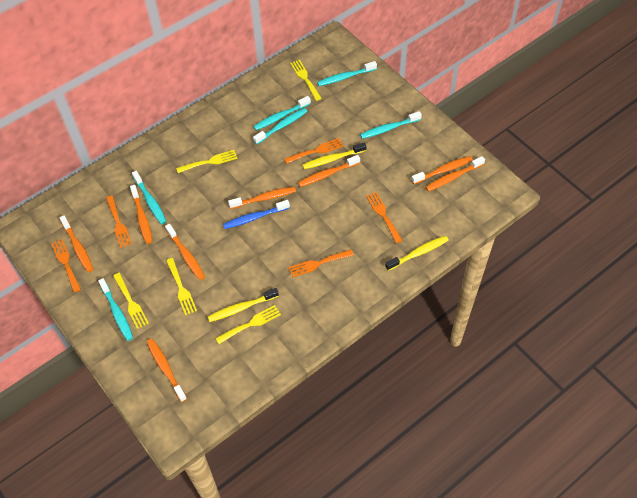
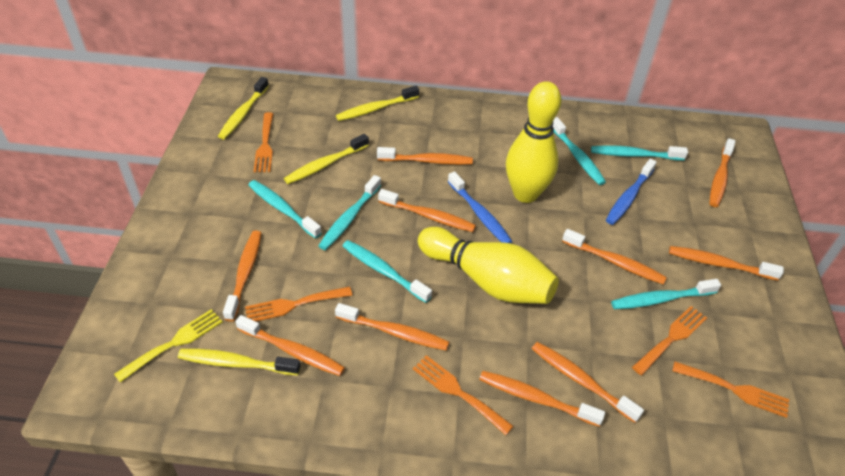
blue toothbrush: [223,200,290,229] = 1 -> [448,171,513,243] [606,159,657,225] = 2
orange toothbrush: [60,215,93,272] [130,185,152,244] [147,339,187,402] [165,224,205,280] [228,187,296,209] [298,155,360,187] [411,156,473,184] [425,156,485,192] = 8 -> [223,231,262,321] [235,315,345,376] [335,303,449,351] [377,147,473,165] [378,189,476,232] [479,371,605,426] [532,342,644,423] [562,229,667,285] [669,246,784,280] [709,138,736,207] = 10
yellow bowling pin: none = 0 -> [418,227,559,304] [506,81,561,203] = 2
yellow fork: [113,273,149,329] [166,258,197,315] [176,150,237,173] [216,305,281,344] [290,60,322,101] = 5 -> [114,309,223,382] = 1
yellow toothbrush: [208,288,279,322] [303,142,366,169] [385,236,449,271] = 3 -> [178,349,301,375] [218,77,269,139] [284,134,369,184] [336,86,419,121] = 4

